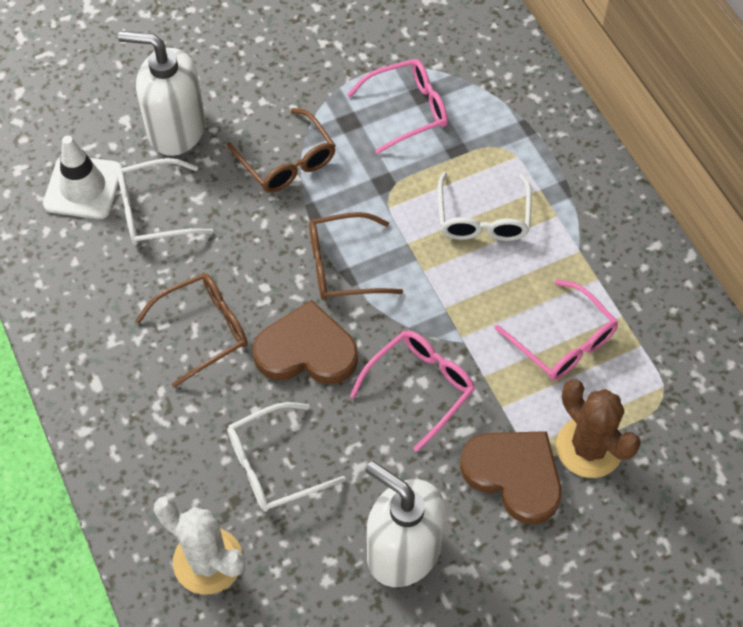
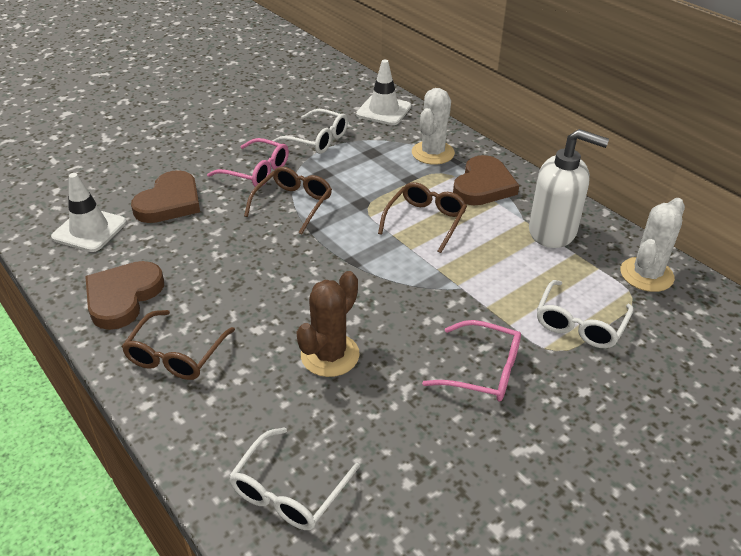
brown heart: [253,300,358,384] [460,431,562,524] = 2 -> [85,261,164,330] [131,170,200,223] [453,155,519,205] = 3
pink glasses: [347,59,448,154] [350,330,475,452] [495,280,618,380] = 3 -> [207,138,289,187] [422,320,521,401] = 2
white cactus: [154,496,245,595] = 1 -> [412,88,455,165] [621,198,685,292] = 2
white soap dispenser: [118,31,206,156] [366,461,446,587] = 2 -> [529,129,609,248] = 1
white traffic cone: [43,135,122,219] = 1 -> [51,173,127,252] [356,60,411,125] = 2

